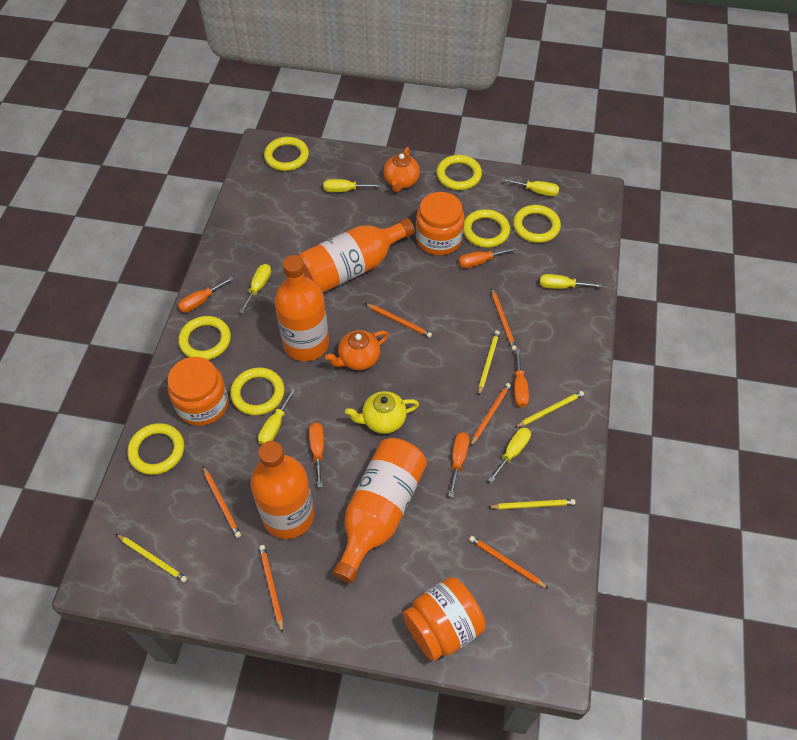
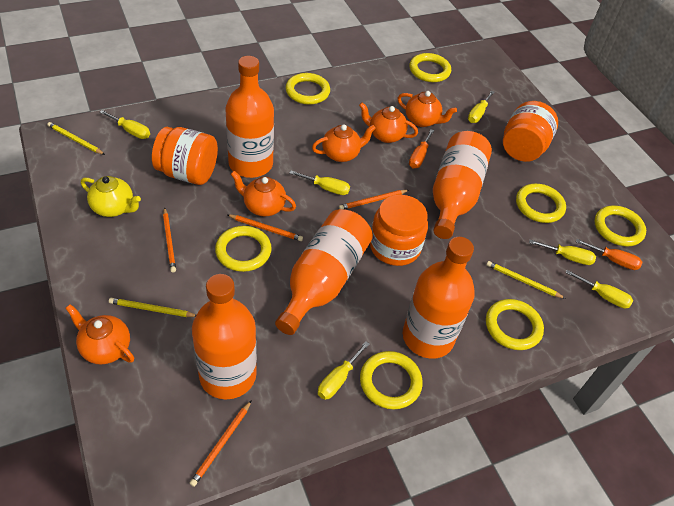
orange bottle: [251,441,314,539] [274,255,329,361] [298,218,415,293] [333,438,427,583] = 4 -> [192,274,257,399] [225,56,274,178] [275,209,373,335] [403,237,475,359] [433,131,492,239] = 5
orange pencil: [203,467,241,538] [259,545,283,633] [365,303,432,338] [469,536,549,589] [470,383,511,446] [492,289,517,351] = 6 -> [163,207,176,272] [190,400,252,487] [228,214,303,241] [339,190,409,210] = 4
orange screwdriver: [178,276,234,313] [309,422,324,487] [448,432,470,497] [458,247,517,268] [514,349,529,408] = 5 -> [409,129,434,168] [576,239,643,270] = 2
orange teapot: [325,330,388,370] [383,147,420,192] = 2 -> [66,304,134,364] [231,171,296,216] [312,124,376,162] [359,102,418,143] [398,91,457,127] = 5
yellow pencil: [116,534,187,582] [478,330,500,396] [488,499,575,510] [515,391,584,428] = 4 -> [47,122,105,155] [109,298,196,317] [486,261,566,299] = 3

